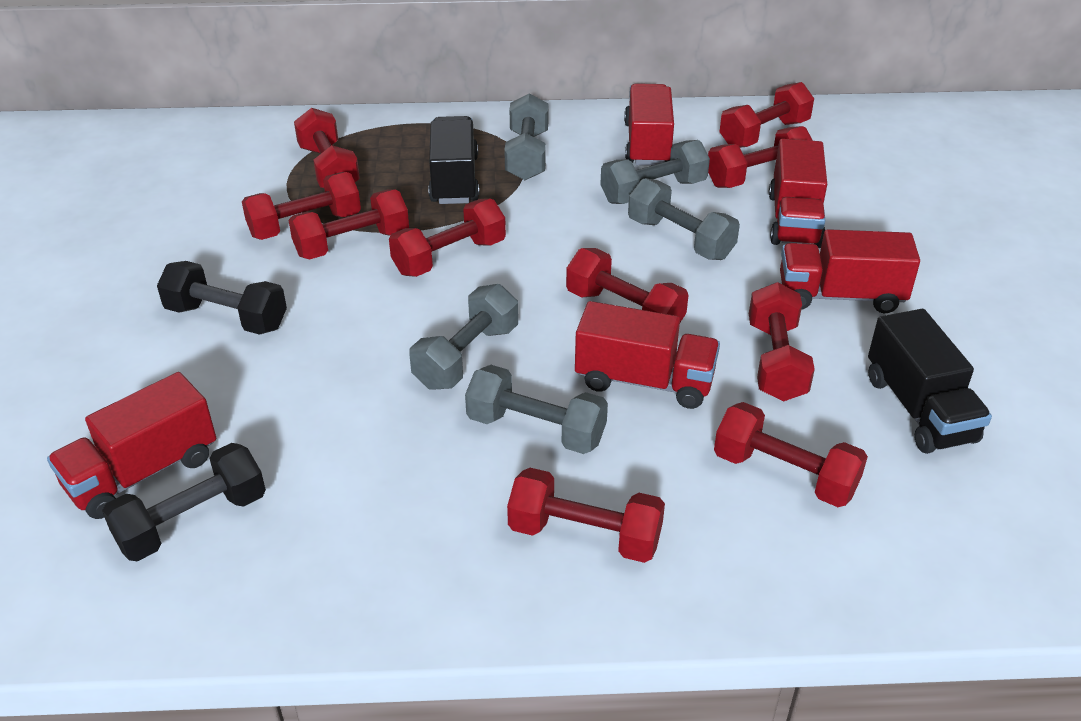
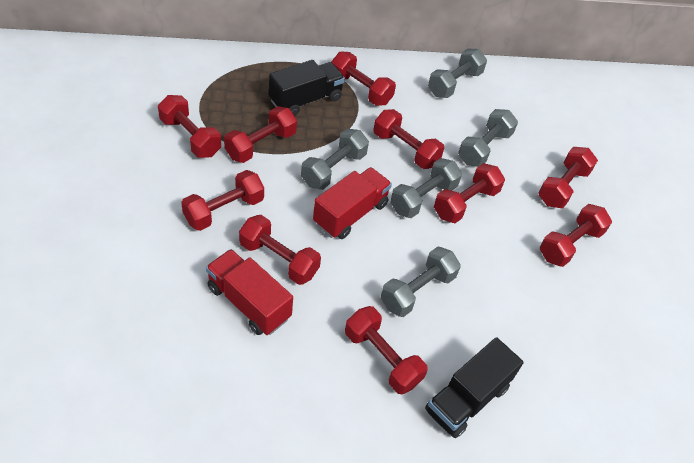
black dumbbell: [102,443,266,562] [157,261,287,335] = 2 -> none = 0
red truck: [47,372,216,519] [575,301,720,409] [624,83,674,166] [769,139,827,248] [780,229,920,314] = 5 -> [206,249,293,335] [313,167,392,239] = 2

